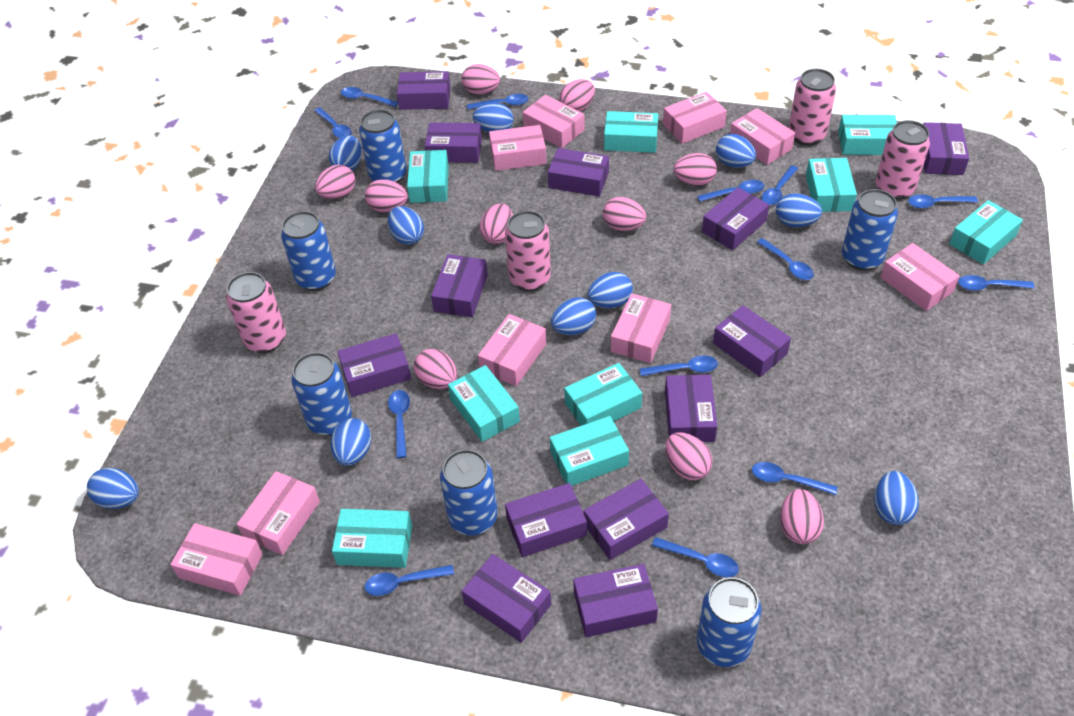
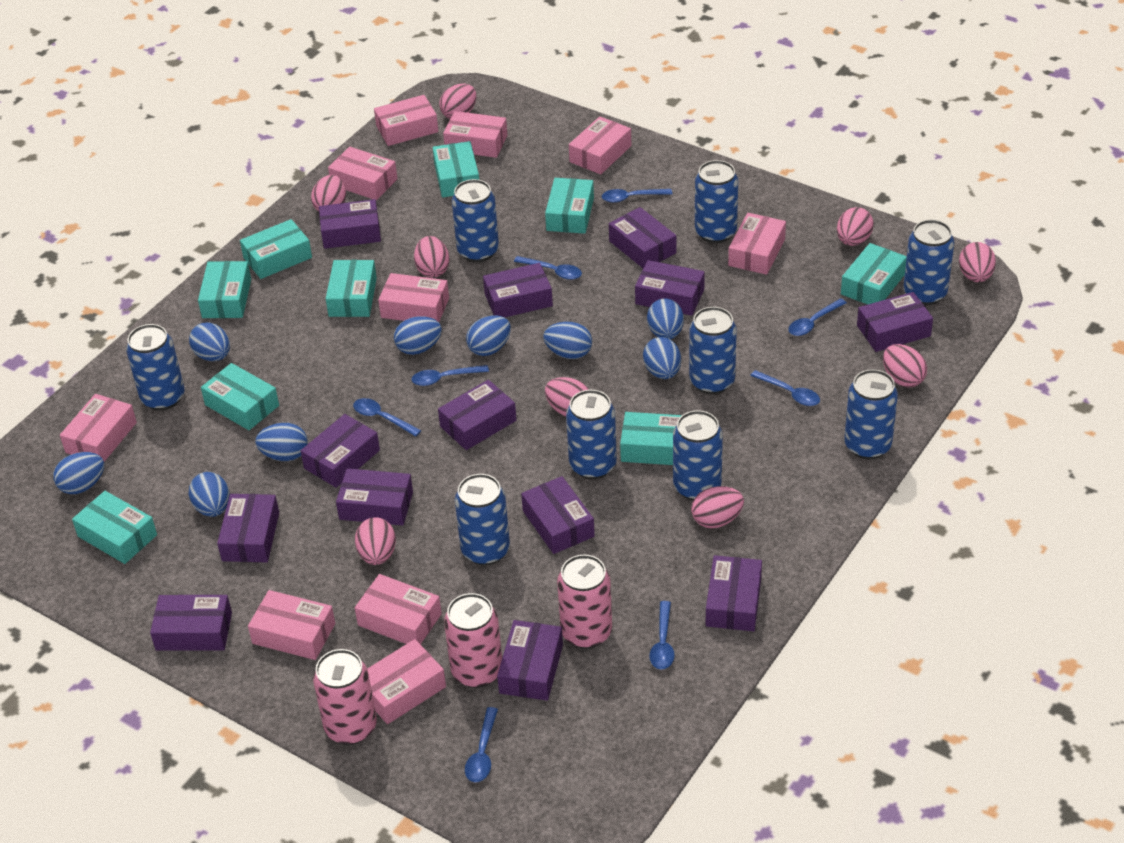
blue can: [281,211,336,291] [291,352,352,436] [359,109,406,183] [440,449,498,535] [697,577,762,667] [842,189,898,271] = 6 -> [126,324,185,411] [452,179,499,262] [455,474,510,565] [566,390,617,479] [673,410,723,501] [689,307,737,394] [695,160,738,243] [844,369,898,459] [904,220,954,305] = 9
blue egg: [87,468,139,509] [329,135,362,171] [330,418,371,466] [388,206,424,245] [473,103,514,133] [551,297,596,335] [587,272,633,308] [716,134,756,168] [776,193,822,227] [874,471,919,525] = 10 -> [53,452,104,494] [189,322,230,361] [189,472,230,517] [255,423,308,461] [394,316,442,355] [466,315,511,356] [543,322,592,359] [643,337,681,379] [647,298,684,339] = 9
blue spoon: [314,107,352,138] [341,87,398,107] [365,565,454,596] [388,390,410,458] [467,94,529,110] [640,355,718,376] [652,537,739,577] [697,180,764,202] [752,462,837,495] [757,238,814,280] [761,165,798,205] [908,194,978,208] [958,275,1035,291] = 13 -> [353,398,421,437] [412,365,489,386] [465,707,498,782] [514,256,582,280] [602,189,672,203] [649,601,675,670] [750,370,820,406] [788,298,847,336] = 8
pink box: [170,523,263,596] [237,471,320,555] [478,314,546,386] [489,125,547,171] [523,95,585,148] [611,294,671,363] [663,92,727,144] [730,108,795,165] [881,243,960,311] = 9 -> [60,394,137,462] [248,590,335,660] [328,146,397,200] [355,574,442,645] [367,639,446,724] [374,95,439,146] [378,273,449,322] [443,111,507,158] [569,116,631,174] [728,213,786,275] = 10
pink can: [226,272,286,353] [505,211,551,291] [789,69,836,146] [875,120,930,200] = 4 -> [313,649,377,745] [444,593,502,688] [557,555,612,649] = 3
pink egg: [315,165,355,199] [365,179,408,212] [414,349,457,389] [461,64,500,95] [480,203,513,244] [559,79,595,111] [603,197,646,231] [665,432,712,480] [673,153,717,186] [780,489,824,544] = 10 -> [311,175,346,212] [355,517,396,565] [414,236,450,277] [439,84,476,119] [545,377,589,417] [691,486,744,528] [837,207,874,246] [883,344,927,387] [959,242,996,282] = 9

